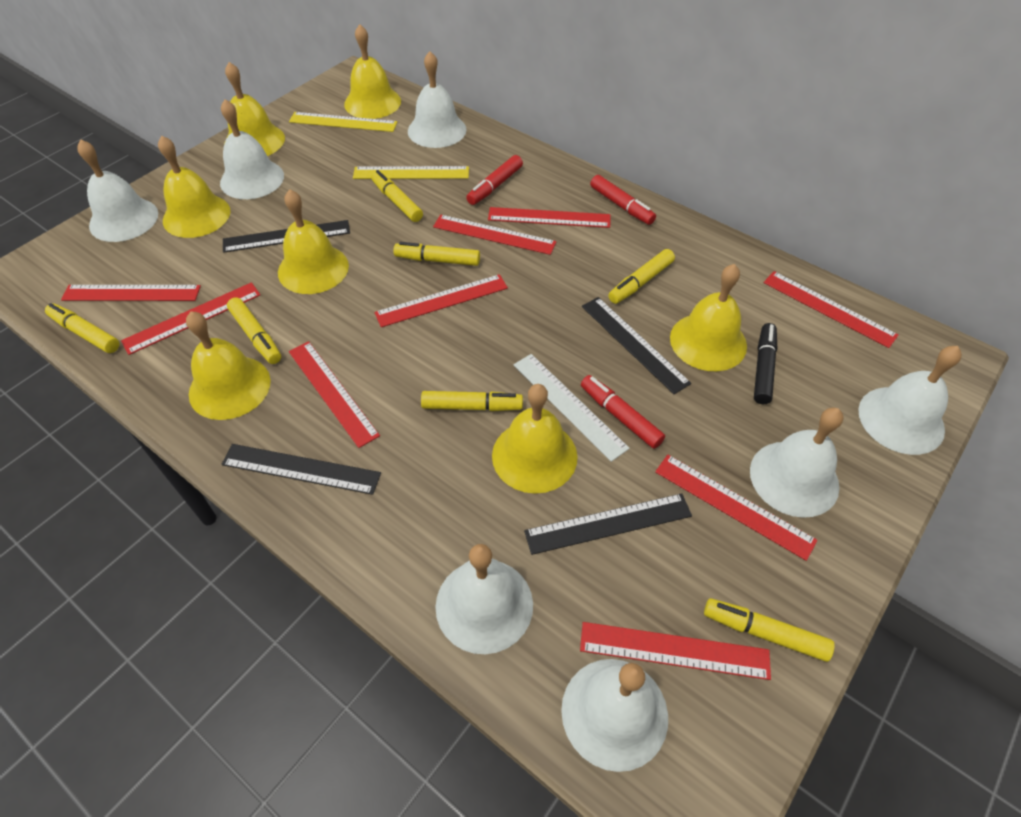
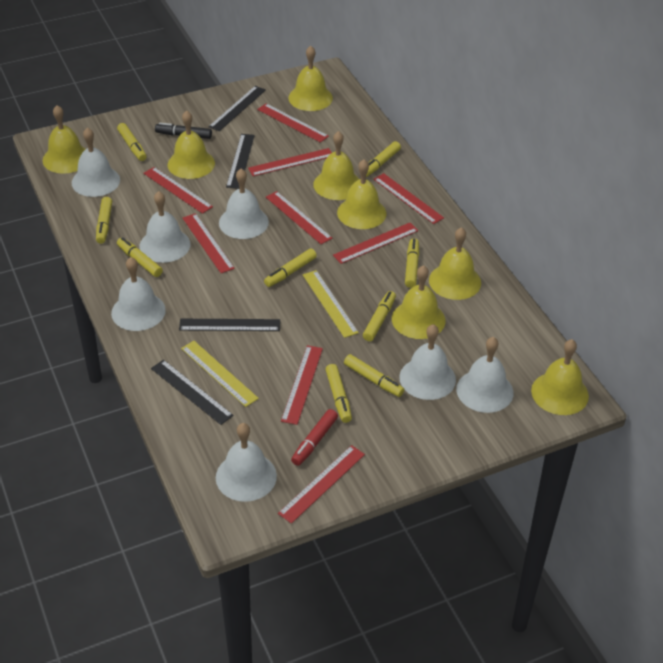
red marker: [466,155,523,205] [581,375,665,449] [590,175,656,225] = 3 -> [291,409,338,466] = 1
white ruler: [514,354,630,462] = 1 -> none = 0
yellow bell: [158,135,230,238] [186,311,271,420] [224,62,285,156] [278,189,349,294] [344,24,401,119] [492,384,578,494] [670,264,747,371] = 7 -> [43,105,86,173] [168,110,215,179] [288,46,333,111] [313,131,359,200] [337,159,386,229] [392,265,446,339] [429,227,481,300] [531,339,589,415] = 8
yellow marker: [45,303,120,353] [227,297,281,364] [371,170,423,222] [393,242,480,266] [421,391,523,411] [608,249,675,304] [704,598,835,662] = 7 -> [96,197,112,244] [117,123,147,161] [117,237,163,277] [264,249,317,287] [325,364,352,423] [344,354,404,397] [363,291,396,341] [366,141,401,177] [405,238,419,288] = 9

